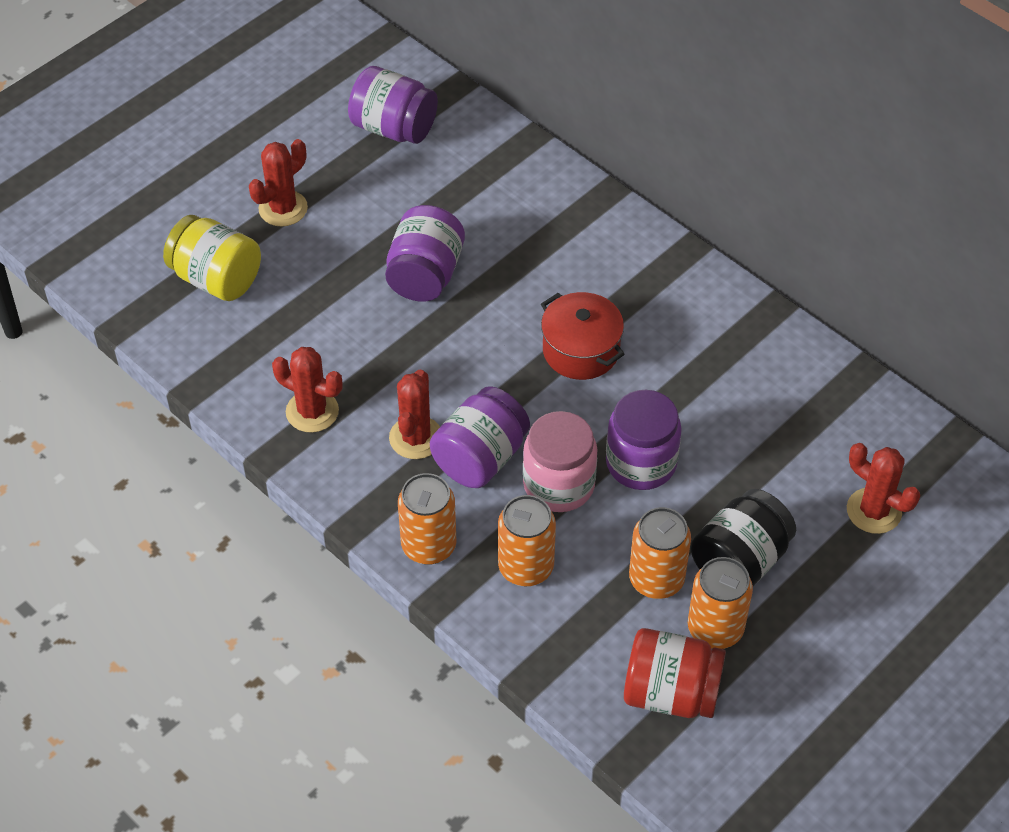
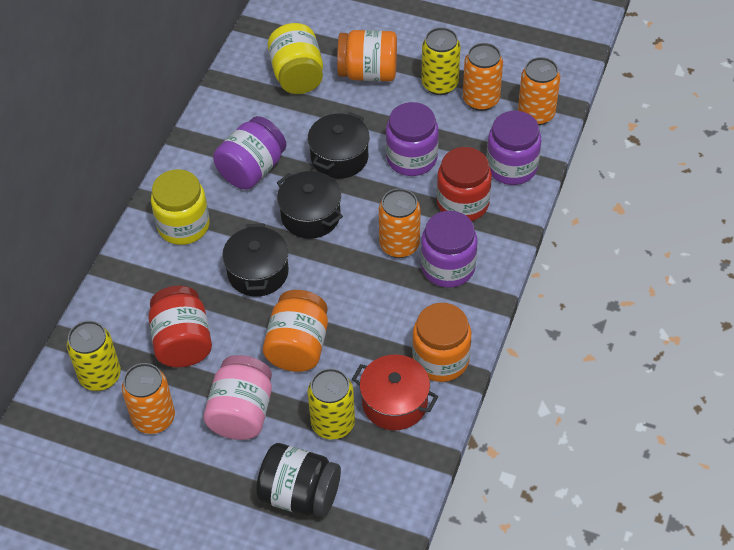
black pot: none = 0 -> [222,223,289,297] [277,171,343,239] [308,112,370,179] = 3
orange jar: none = 0 -> [263,290,328,372] [337,30,397,81] [412,303,471,382] = 3
red cactus: [249,139,308,226] [272,347,343,433] [389,370,440,459] [847,443,920,534] = 4 -> none = 0
red jar: [624,628,726,718] = 1 -> [148,286,212,367] [437,147,492,221] = 2
yellow can: none = 0 -> [67,321,121,391] [308,368,355,440] [422,27,460,95] = 3
yellow jar: [163,215,261,301] = 1 -> [151,169,210,245] [268,23,323,94] = 2

